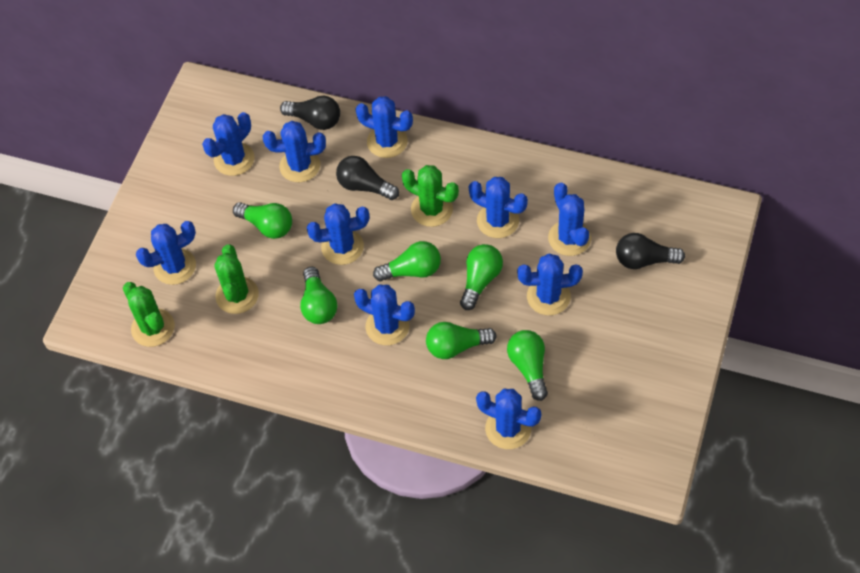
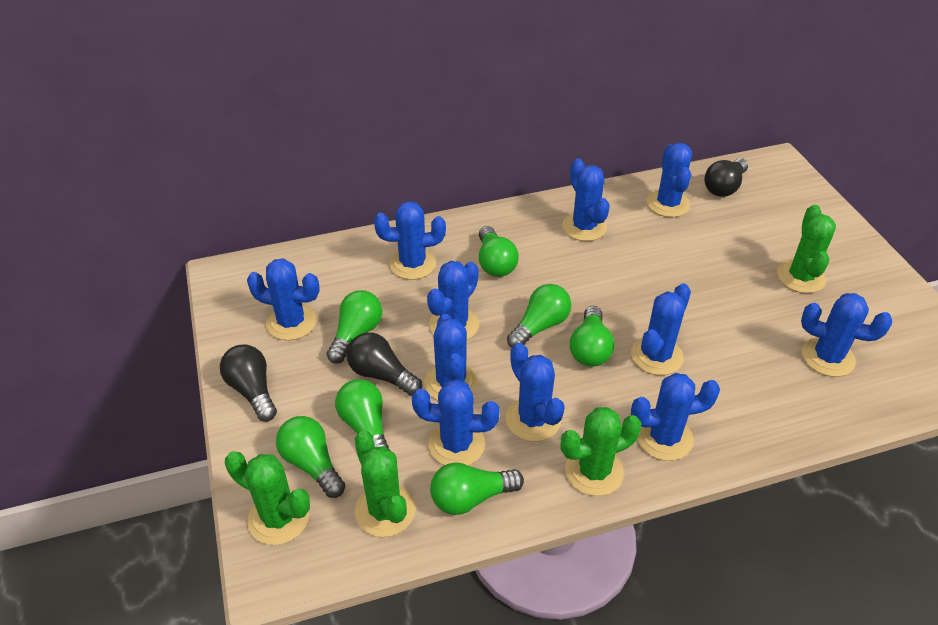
blue cactus: [136,221,196,285] [202,112,255,176] [263,121,326,182] [307,203,369,265] [354,285,415,345] [356,96,413,158] [469,177,528,238] [476,389,541,449] [517,254,583,315] [548,182,591,256] = 10 -> [247,258,320,340] [374,201,446,280] [412,379,500,465] [425,314,478,400] [427,261,479,340] [506,343,565,442] [562,159,610,241] [631,283,691,375] [631,373,720,461] [647,143,692,217] [801,293,892,377] = 11
green cactus: [123,282,175,347] [214,244,259,314] [402,165,459,227] = 3 -> [225,451,310,545] [355,431,416,537] [561,407,642,496] [777,205,836,293] = 4
green light bulb: [233,202,292,239] [300,267,337,324] [373,241,441,282] [426,322,497,359] [460,244,503,310] [507,330,548,401] = 6 -> [276,416,345,498] [326,290,383,364] [335,379,390,451] [430,462,524,515] [479,226,519,277] [507,284,571,348] [570,306,614,367] = 7

